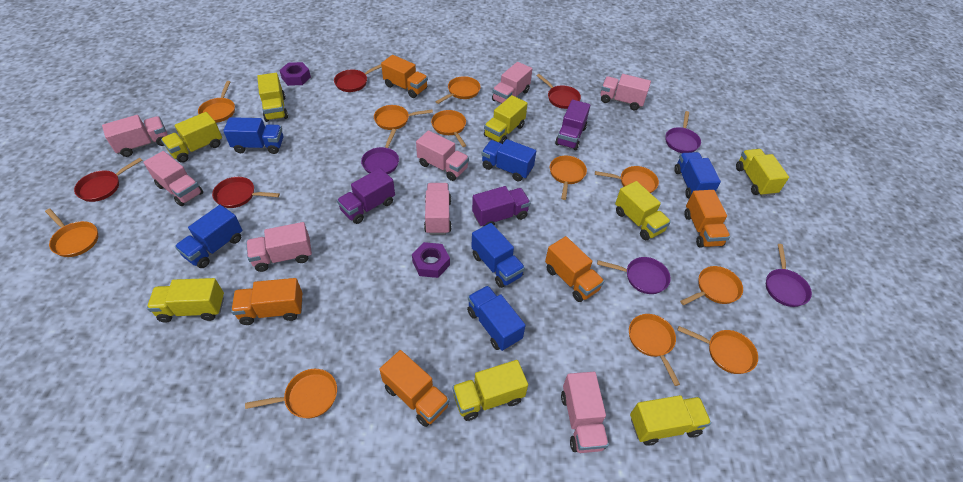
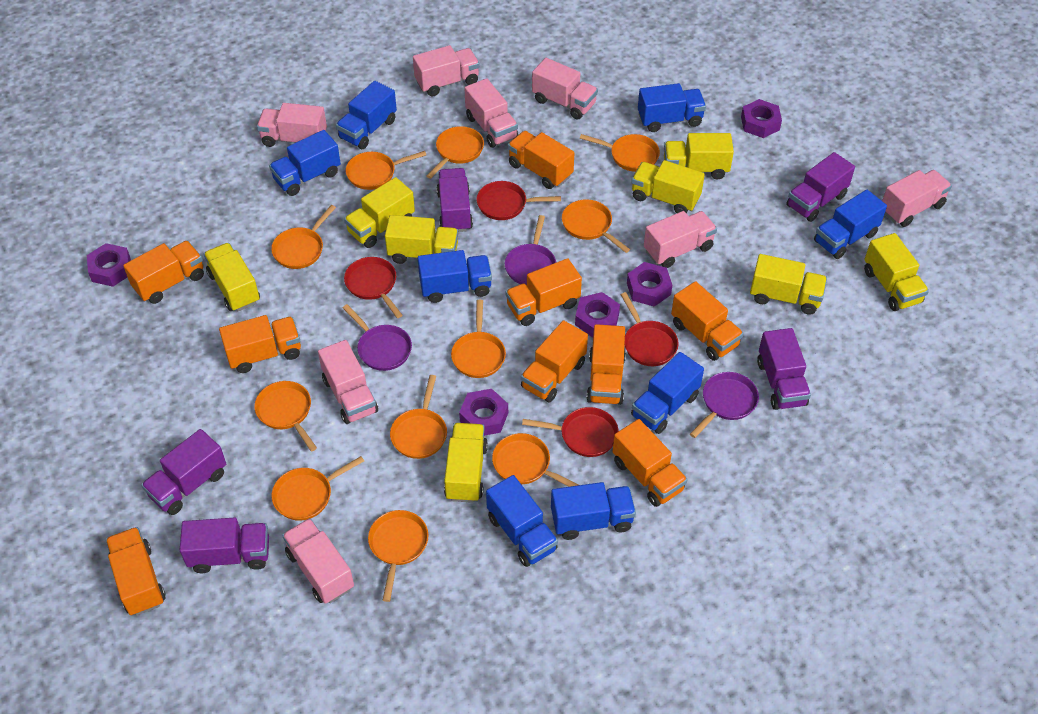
blue truck: [175,205,243,268] [223,117,283,154] [467,286,526,351] [471,223,525,288] [481,139,536,181] [674,152,721,198] = 6 -> [269,130,341,196] [336,81,397,149] [418,250,492,303] [486,475,558,567] [551,482,636,540] [631,352,704,434] [638,83,706,132] [814,190,887,259] = 8
orange truck: [231,278,303,325] [379,350,449,427] [381,55,428,98] [545,236,604,302] [684,190,730,248] = 5 -> [106,527,166,616] [123,241,204,304] [219,315,301,373] [506,258,582,326] [508,131,574,189] [521,320,588,403] [586,324,626,405] [613,419,688,507] [671,281,743,361] = 9
purple nut: [279,62,311,86] [412,242,450,278] = 2 -> [87,243,131,287] [459,389,508,436] [575,292,620,338] [627,262,672,307] [741,99,782,138] = 5
purple pan: [361,129,399,174] [597,257,671,294] [666,111,701,153] [766,244,812,307] = 4 -> [343,304,412,371] [505,215,556,285] [690,372,759,438] = 3
purple truck: [337,168,395,224] [472,186,531,226] [555,100,590,150] = 3 -> [141,429,226,515] [180,517,269,573] [437,168,473,232] [757,328,811,410] [786,152,855,222] = 5

